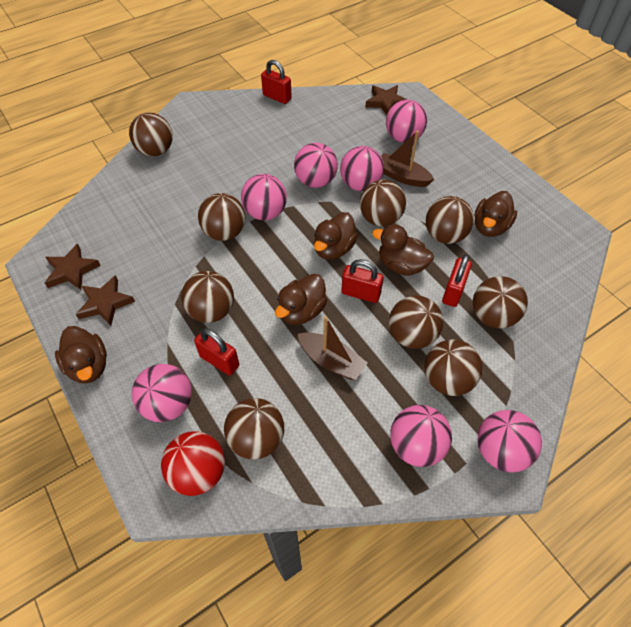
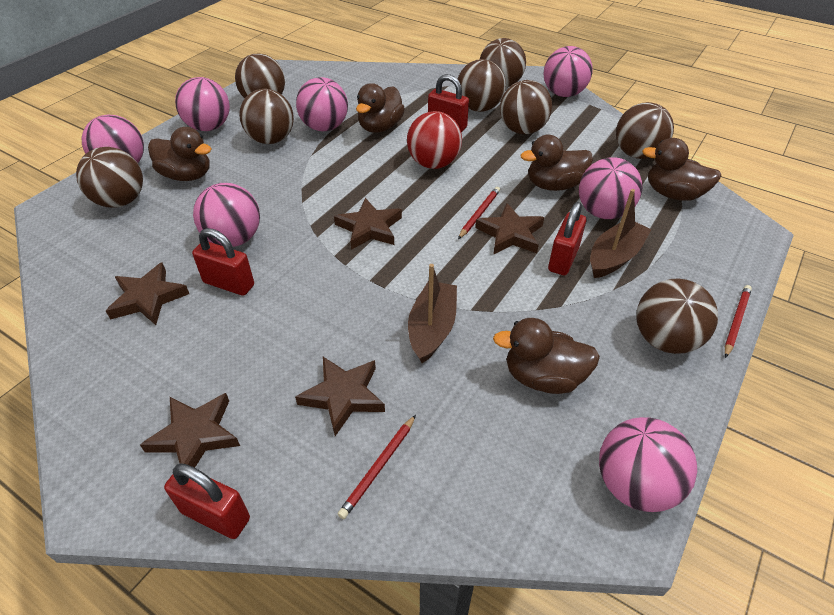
brown ball: [129,113,173,156] [181,271,234,323] [198,193,245,241] [224,398,284,460] [360,180,406,227] [389,295,443,349] [424,339,482,396] [426,196,474,244] [473,276,528,328] = 9 -> [76,147,143,208] [235,53,285,98] [239,89,294,144] [457,59,506,112] [480,38,526,88] [500,80,552,134] [616,102,674,159] [636,278,718,354] = 8
brown star: [45,244,101,290] [75,275,135,326] [365,85,408,115] = 3 -> [106,262,189,325] [140,393,240,468] [295,357,385,436] [334,198,402,250] [475,203,544,255] = 5
red pencil: none = 0 -> [338,415,416,519] [458,187,500,239] [725,285,752,358] = 3

